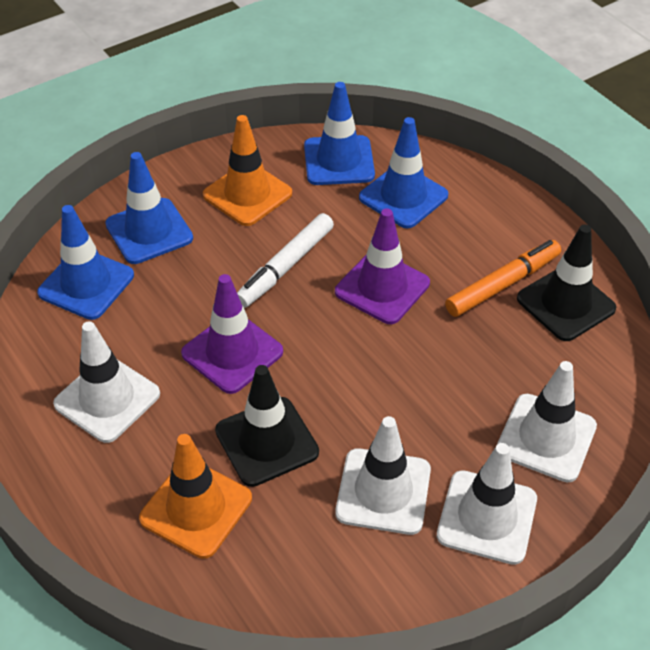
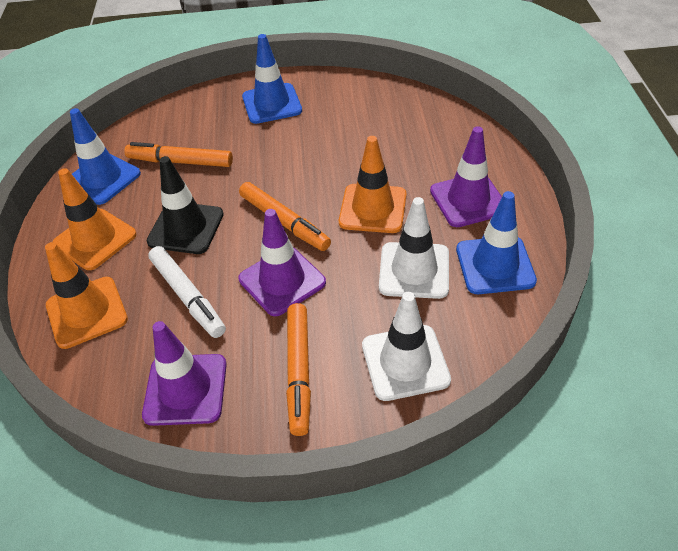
black traffic cone: [215,365,319,487] [517,225,616,341] = 2 -> [146,156,224,254] = 1
blue traffic cone: [37,205,134,320] [105,152,193,264] [304,82,375,185] [359,117,448,228] = 4 -> [70,108,141,205] [242,34,302,124] [456,191,537,294] = 3
orange marker: [445,240,561,317] = 1 -> [124,142,233,167] [239,182,331,251] [286,303,311,436] = 3
orange traffic cone: [139,434,252,559] [203,115,292,226] = 2 -> [45,242,128,349] [53,168,137,270] [339,136,407,233] = 3
purple traffic cone: [181,274,283,394] [335,208,430,324] = 2 -> [142,321,227,426] [238,209,326,316] [430,126,502,227] = 3
white traffic cone: [53,321,160,443] [335,416,431,535] [437,443,537,565] [497,361,597,482] = 4 -> [362,292,451,401] [379,197,449,299] = 2

